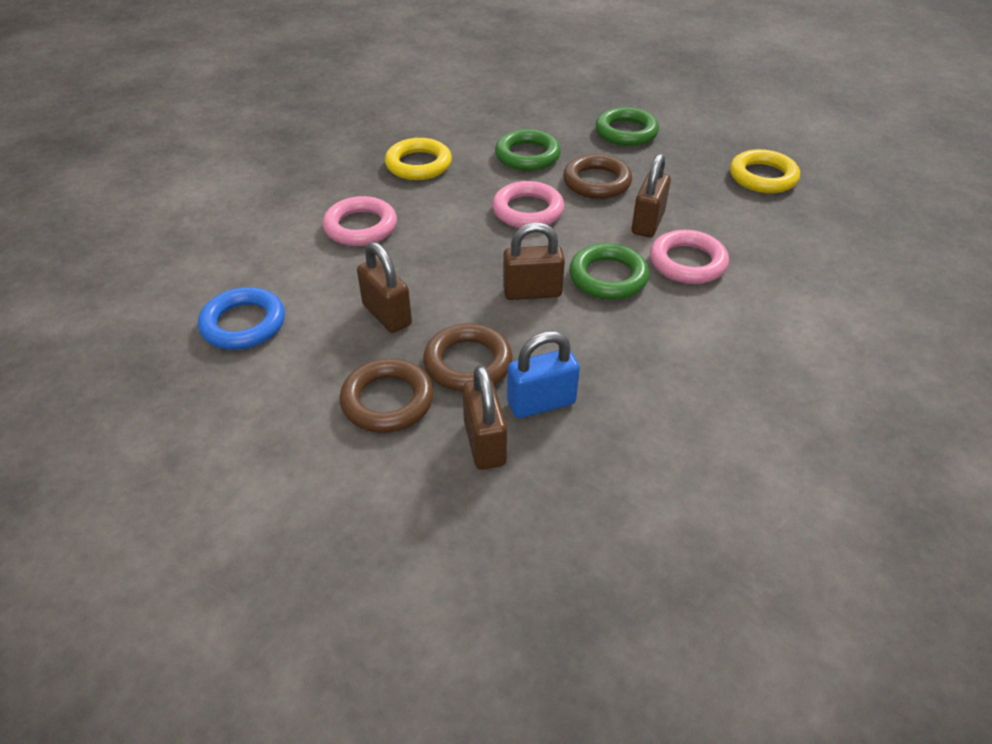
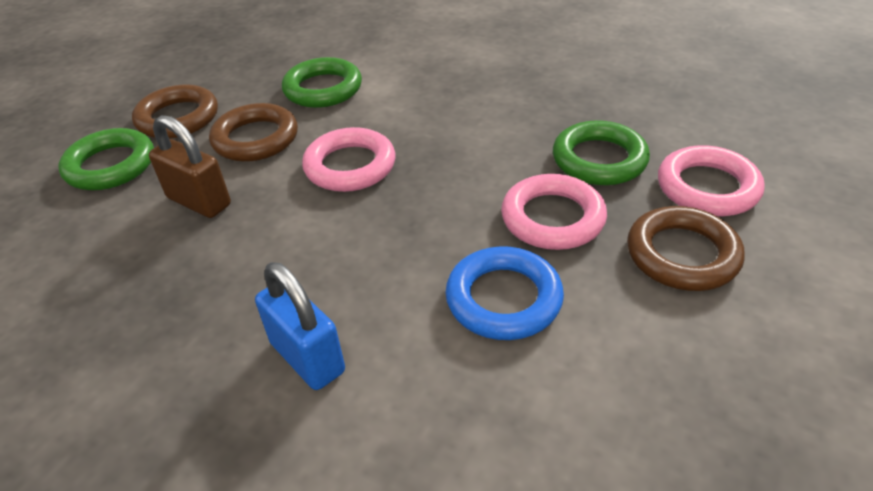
brown padlock: [357,242,412,333] [462,365,507,470] [503,222,565,300] [632,153,671,237] = 4 -> [149,115,231,218] = 1
yellow ring: [385,138,452,180] [730,149,800,193] = 2 -> none = 0

